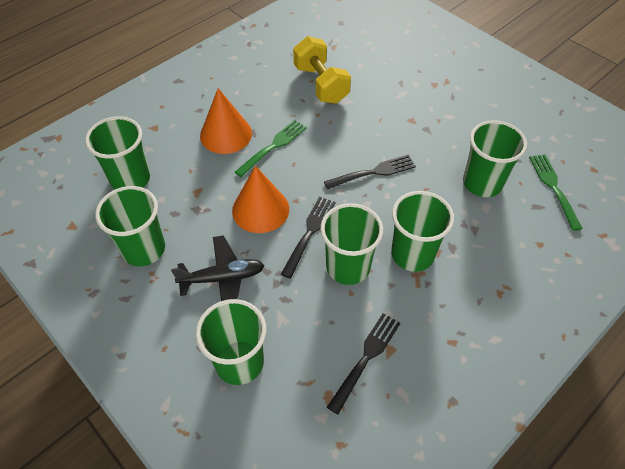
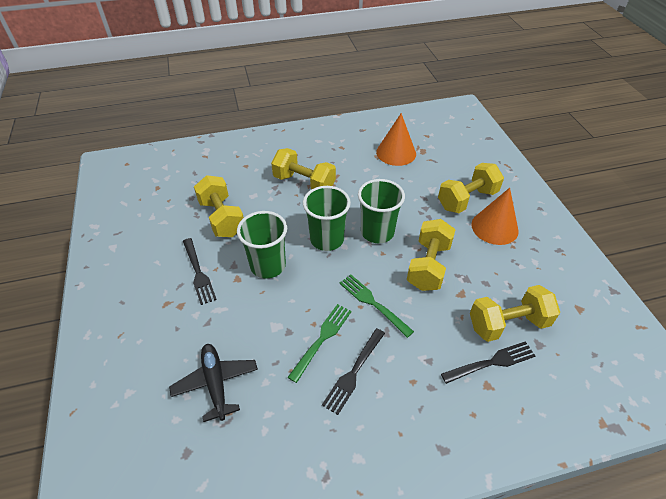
green cup: [85,116,150,189] [95,186,165,266] [196,299,267,385] [320,203,383,285] [391,191,454,272] [463,120,527,197] = 6 -> [237,211,287,279] [303,186,351,251] [358,179,405,243] = 3
yellow dumbbell: [293,36,351,104] = 1 -> [194,175,244,237] [271,148,336,190] [407,219,456,291] [438,163,504,213] [470,285,560,342] = 5

